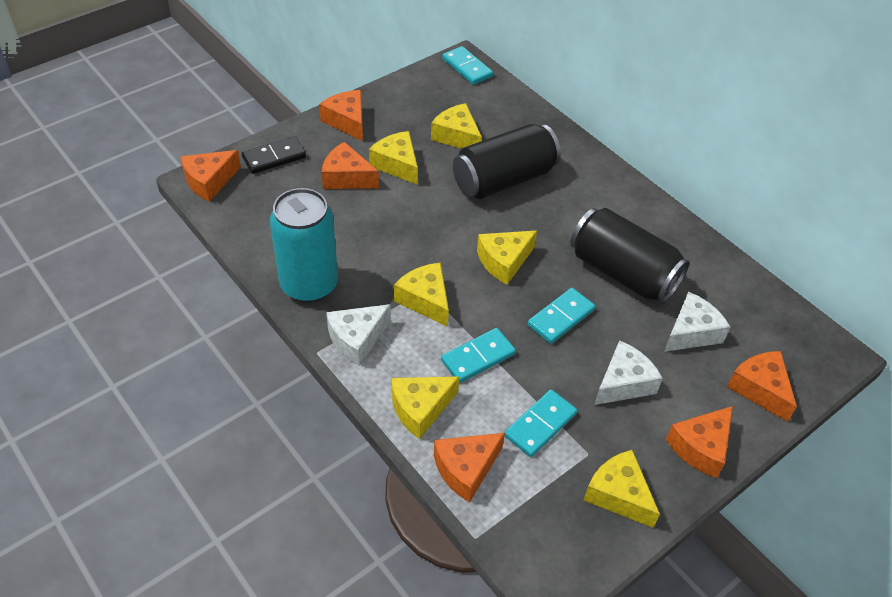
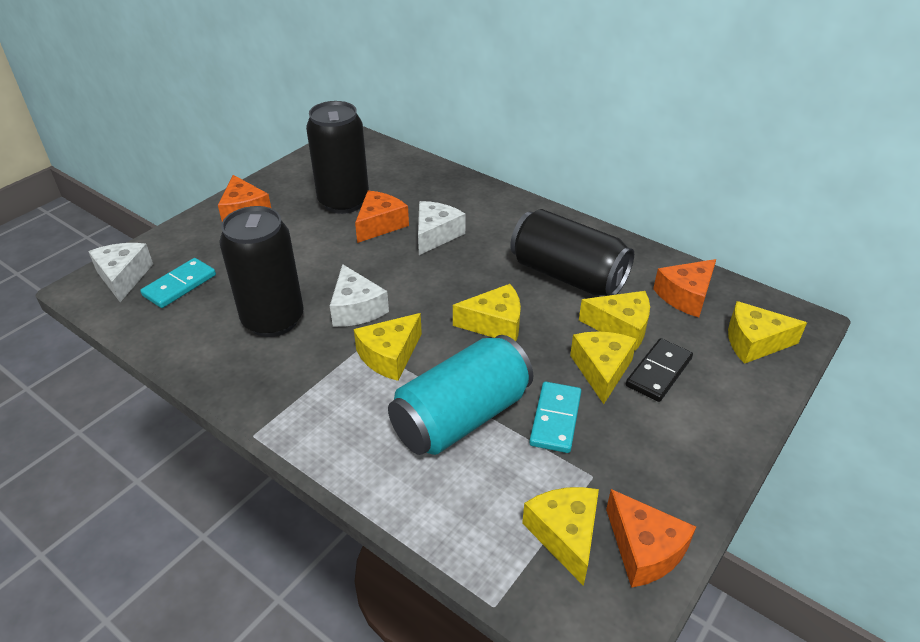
black can: [453,124,561,199] [570,208,690,303] = 2 -> [219,206,304,337] [306,101,369,214] [510,209,634,296] = 3
orange cheese: [181,150,241,202] [319,90,363,141] [322,142,379,189] [434,433,505,503] [666,406,733,478] [727,351,797,422] = 6 -> [218,175,271,221] [355,191,409,243] [606,489,696,588] [653,259,716,317] = 4
turquoise domino: [441,328,516,383] [442,46,493,85] [505,389,577,457] [528,288,595,344] = 4 -> [140,258,216,308] [529,382,581,453] = 2

